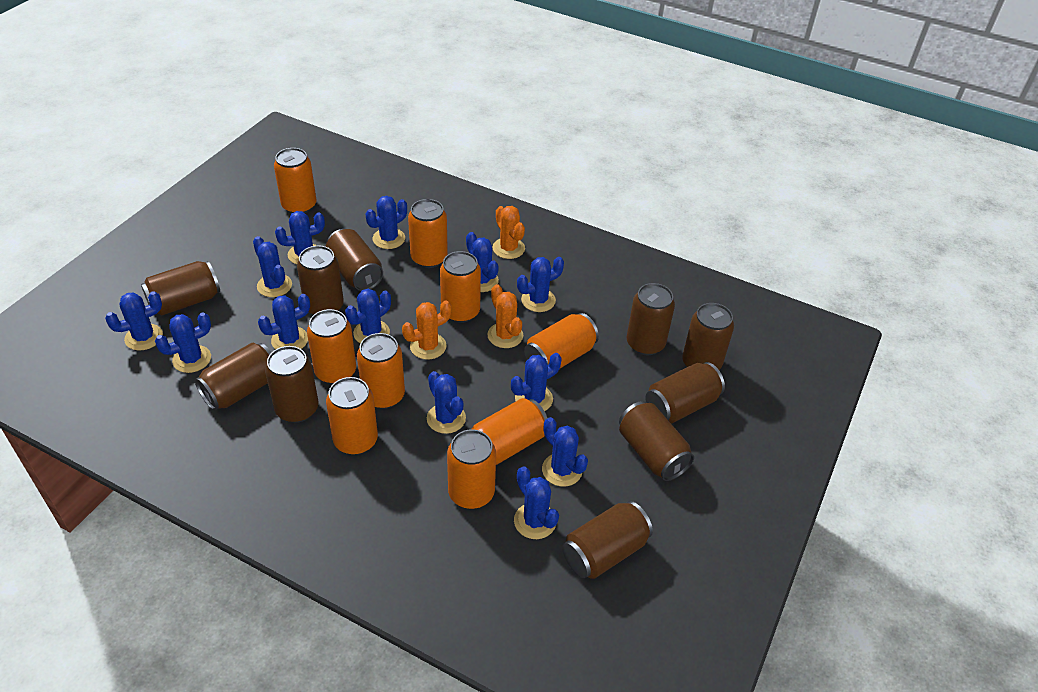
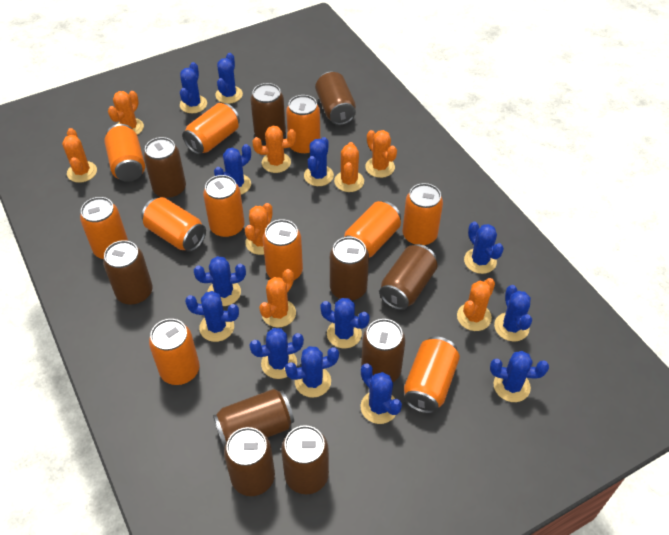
orange cactus: [402,301,451,360] [488,284,523,348] [493,206,525,259] = 3 -> [62,128,97,183] [108,91,144,135] [245,203,273,255] [252,126,296,173] [259,269,296,327] [334,142,364,192] [365,130,397,178] [457,278,495,331] = 8
orange can: [274,148,317,214] [307,309,356,384] [326,377,378,455] [357,333,405,409] [408,199,448,268] [440,251,481,323] [447,429,496,509] [472,398,548,465] [524,313,599,368] = 9 -> [80,197,128,259] [104,124,145,182] [141,197,206,252] [149,319,199,385] [182,103,240,155] [203,175,245,238] [263,219,303,280] [286,95,320,155] [344,201,401,258] [402,183,443,246] [404,336,460,414] = 11

